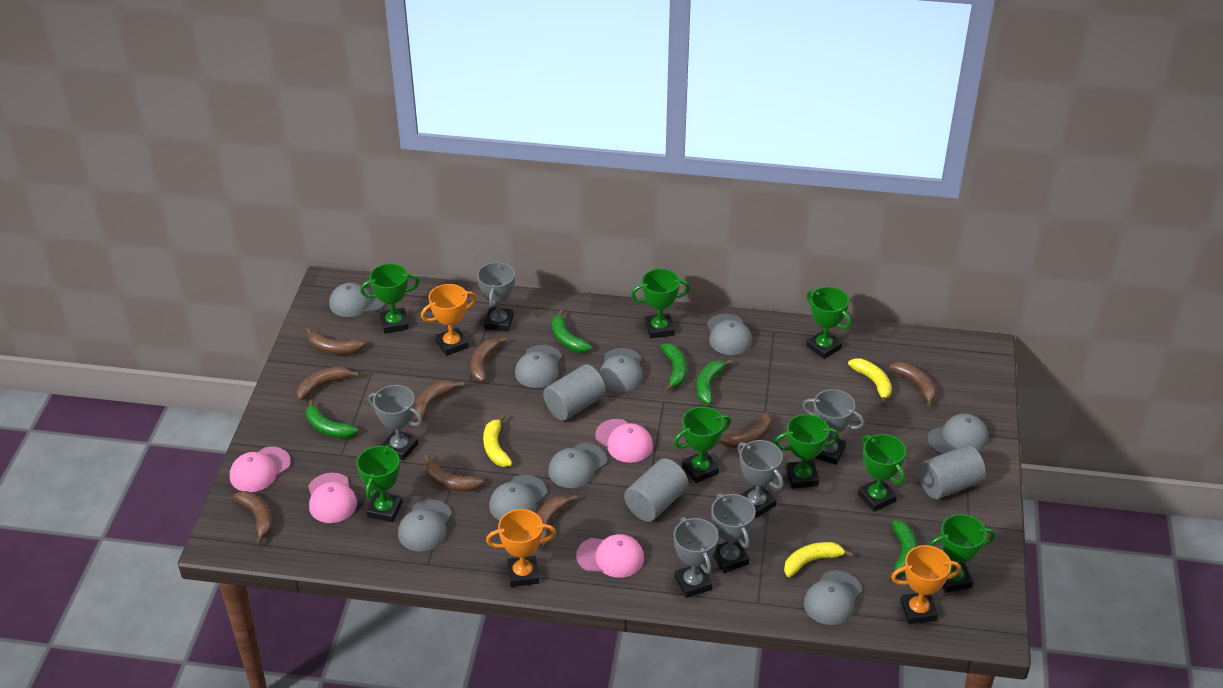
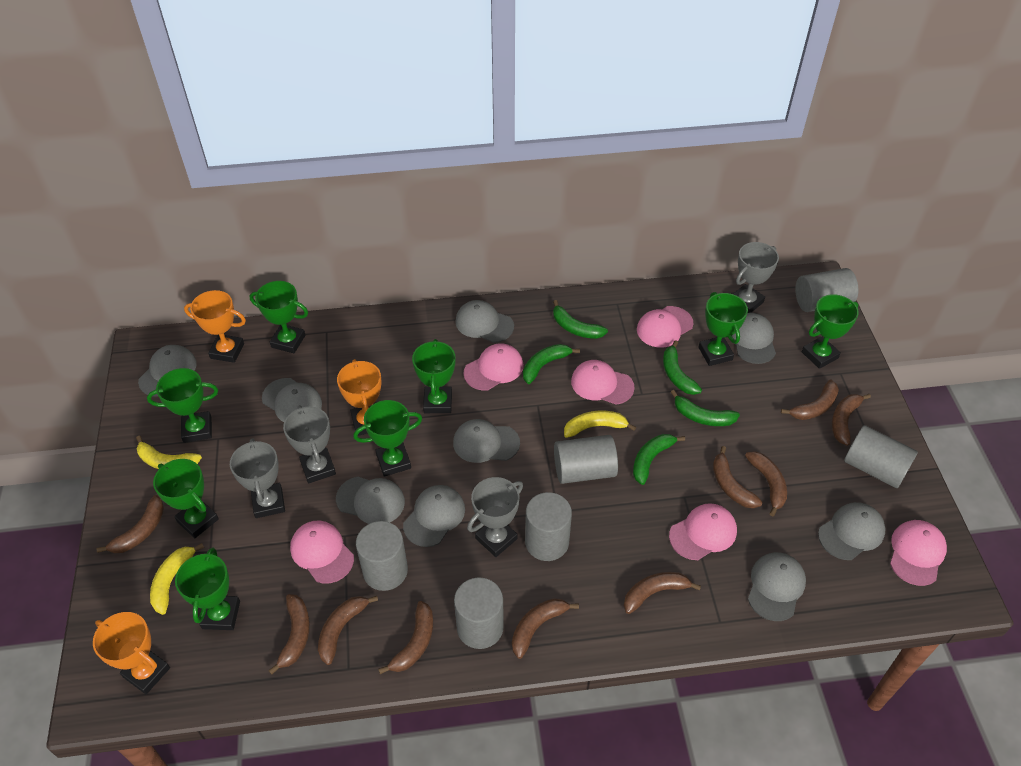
brown banana: [233,491,273,545] [296,366,359,400] [306,328,366,354] [413,380,464,421] [424,455,484,491] [471,337,507,382] [537,495,577,547] [719,412,772,448] [889,362,936,408] = 9 -> [96,495,164,554] [268,594,310,675] [318,596,378,665] [378,601,433,674] [512,598,579,659] [624,572,701,614] [713,446,762,508] [745,451,787,517] [781,380,839,420] [832,394,871,446] = 10
grey cylinder: [543,364,606,421] [624,458,688,522] [918,445,986,499] = 3 -> [356,521,408,591] [454,578,504,649] [525,492,572,561] [554,435,618,484] [795,268,858,312] [844,425,918,488] = 6
grey trophy: [368,385,423,461] [477,262,515,332] [674,517,718,598] [711,493,756,573] [738,440,784,518] [802,389,865,465] = 6 -> [230,438,285,518] [283,405,336,484] [467,477,523,557] [733,242,779,313] = 4
pink cap: [230,447,291,492] [308,473,357,523] [576,534,644,578] [595,419,653,463] = 4 -> [290,520,354,584] [464,343,523,390] [571,360,635,405] [637,306,693,348] [669,503,737,560] [890,520,947,586] = 6

